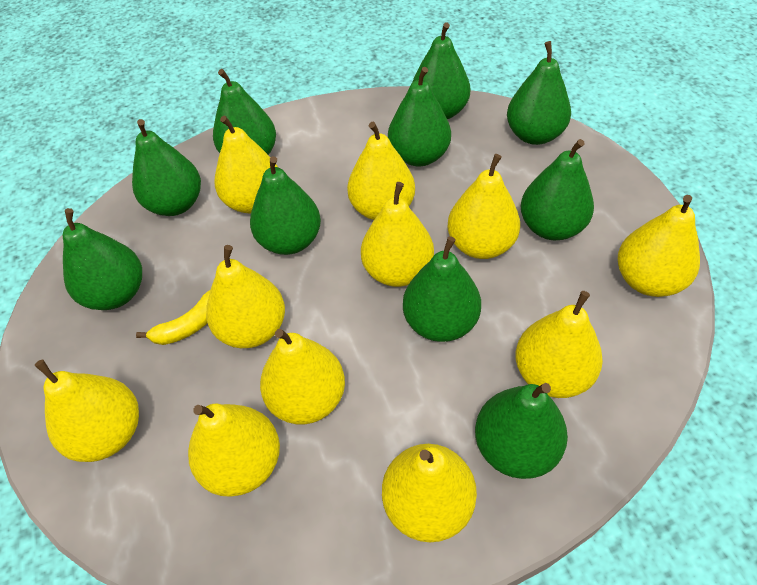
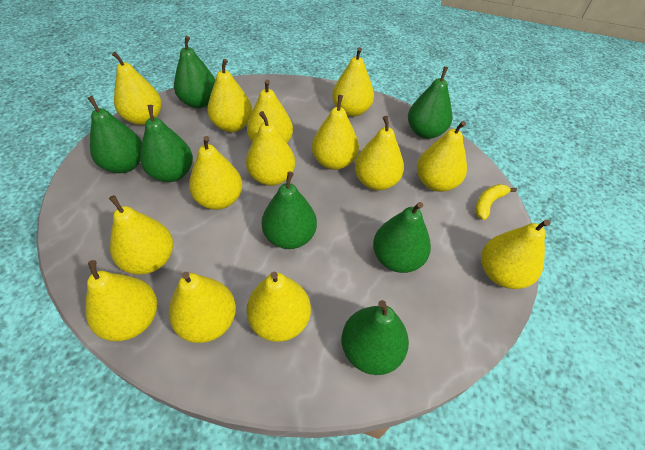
green pear: [63,208,142,310] [132,119,201,216] [213,69,276,155] [250,156,321,255] [388,67,451,166] [403,236,481,342] [412,22,470,119] [475,383,568,479] [507,41,571,145] [521,139,594,240] = 10 -> [88,96,142,173] [140,105,193,182] [174,36,215,108] [261,171,317,249] [342,300,409,375] [373,202,431,273] [408,66,452,139] = 7
yellow pear: [35,360,139,462] [188,404,280,497] [206,245,285,348] [215,116,278,213] [260,329,345,424] [347,122,415,220] [361,182,434,287] [382,444,477,542] [448,154,520,259] [515,291,603,398] [618,195,700,297] = 11 -> [86,260,157,341] [109,195,173,275] [112,52,162,125] [169,272,236,343] [189,136,243,210] [207,59,252,132] [246,111,295,186] [246,272,311,342] [247,80,293,143] [312,95,359,170] [332,47,374,117] [355,116,404,190] [417,121,467,192] [481,219,550,289] = 14

